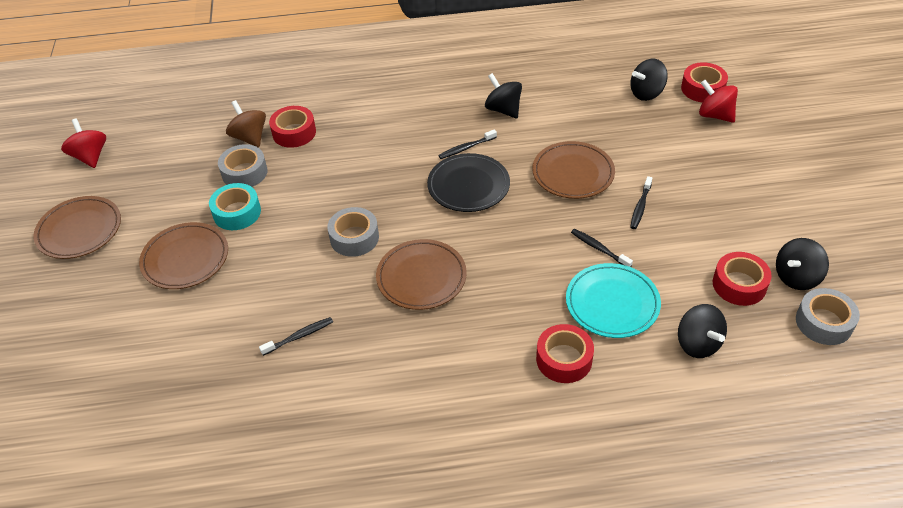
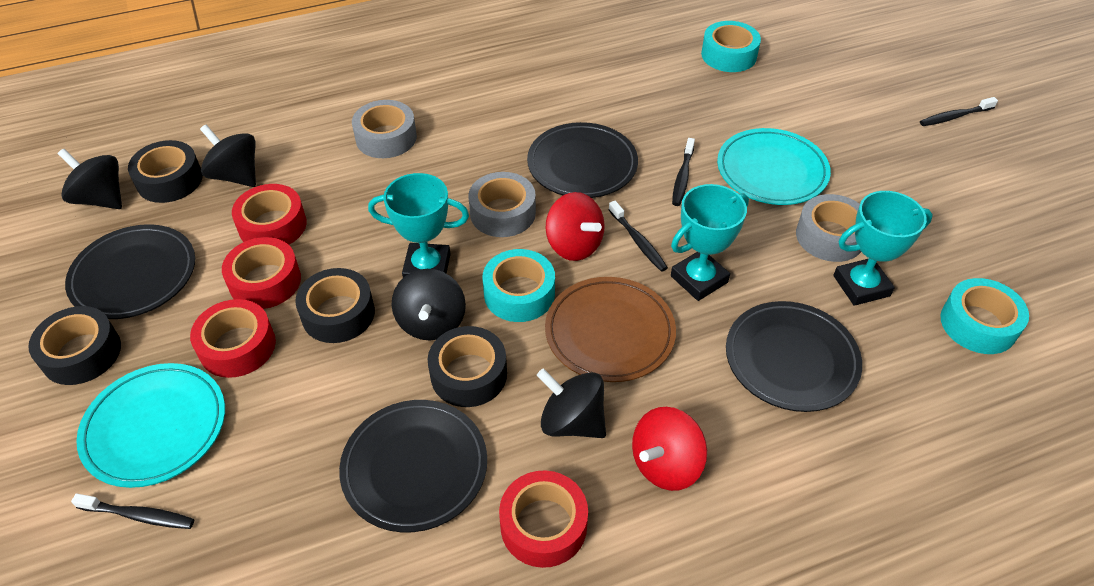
black plate: [427,153,510,212] = 1 -> [65,224,195,319] [339,400,487,532] [527,122,638,198] [726,301,862,412] = 4
black tape: none = 0 -> [28,306,121,385] [128,140,203,203] [295,268,375,343] [428,326,507,407] = 4
brown plate: [34,196,121,259] [139,222,228,289] [376,239,467,310] [532,141,615,199] = 4 -> [545,277,676,382] = 1
brown spinning top: [226,100,266,148] = 1 -> none = 0
turquoise plate: [566,263,661,338] = 1 -> [76,363,225,488] [717,128,831,205] = 2
turquoise tape: [209,183,261,230] = 1 -> [483,249,555,322] [701,21,761,72] [940,278,1029,354] = 3
turquoise trophy: none = 0 -> [368,173,469,278] [671,184,749,301] [833,191,933,306] = 3

